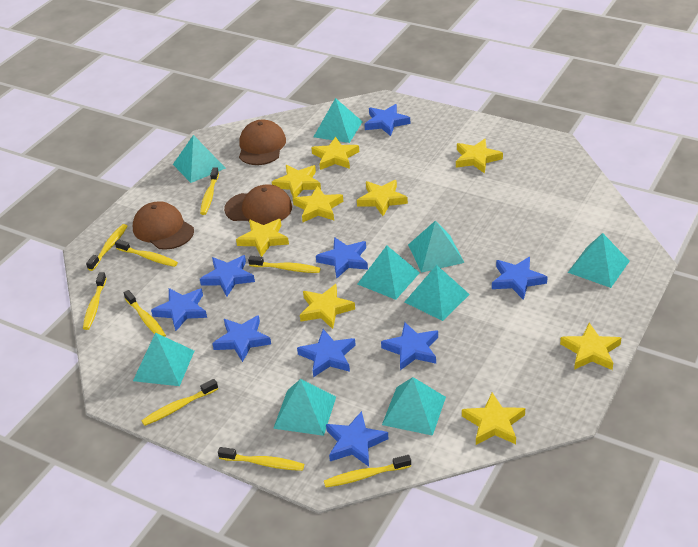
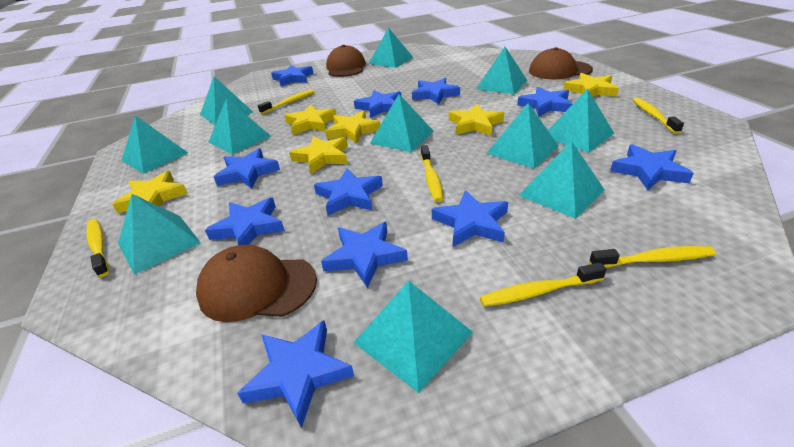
blue star: [151,288,207,331] [200,255,255,297] [212,315,271,362] [297,329,356,377] [316,237,368,279] [326,411,388,467] [365,104,410,136] [381,322,438,370] [492,257,548,300] = 9 -> [205,197,285,245] [214,148,280,189] [237,320,354,428] [271,65,314,86] [314,168,383,216] [321,222,408,288] [354,90,401,118] [412,78,460,104] [432,190,508,247] [517,87,572,117] [610,144,694,190] = 11
turquoise pyramid: [133,333,194,386] [173,135,226,183] [273,379,336,436] [314,98,363,143] [357,246,420,300] [382,377,446,436] [405,265,470,321] [408,220,465,273] [568,233,630,288] = 9 -> [118,194,201,275] [122,115,188,174] [200,76,253,125] [209,98,271,155] [353,280,473,393] [369,28,414,68] [370,94,434,152] [476,47,527,94] [486,103,559,169] [518,141,605,219] [548,89,614,152] = 11
yellow star: [236,219,289,257] [272,165,321,198] [293,186,343,222] [300,284,355,329] [311,137,359,170] [357,180,408,216] [456,138,503,174] [462,392,525,445] [560,323,621,370] = 9 -> [112,171,188,213] [284,105,336,135] [289,136,348,174] [325,111,381,143] [449,104,504,136] [563,73,619,97] = 6
yellow toothbrush: [83,272,107,330] [86,224,128,271] [115,239,178,267] [124,290,166,337] [141,379,218,426] [200,167,219,215] [218,447,304,471] [248,256,321,273] [324,455,411,487] = 9 -> [86,219,109,277] [258,90,314,114] [421,145,443,202] [480,262,607,307] [589,246,715,268] [633,97,684,134] = 6

